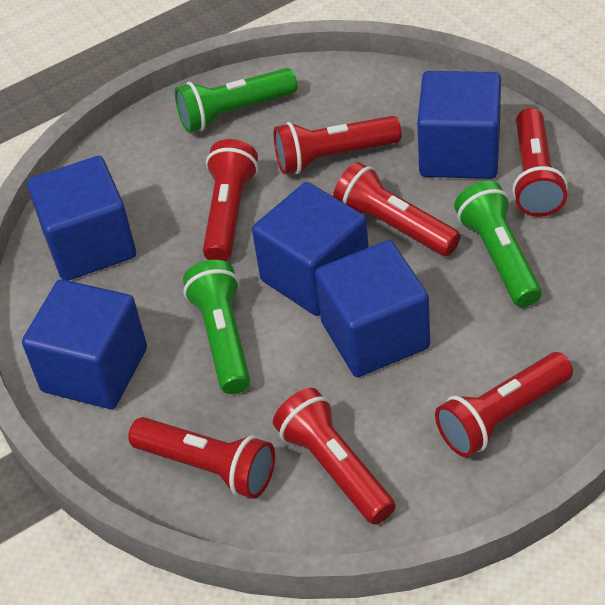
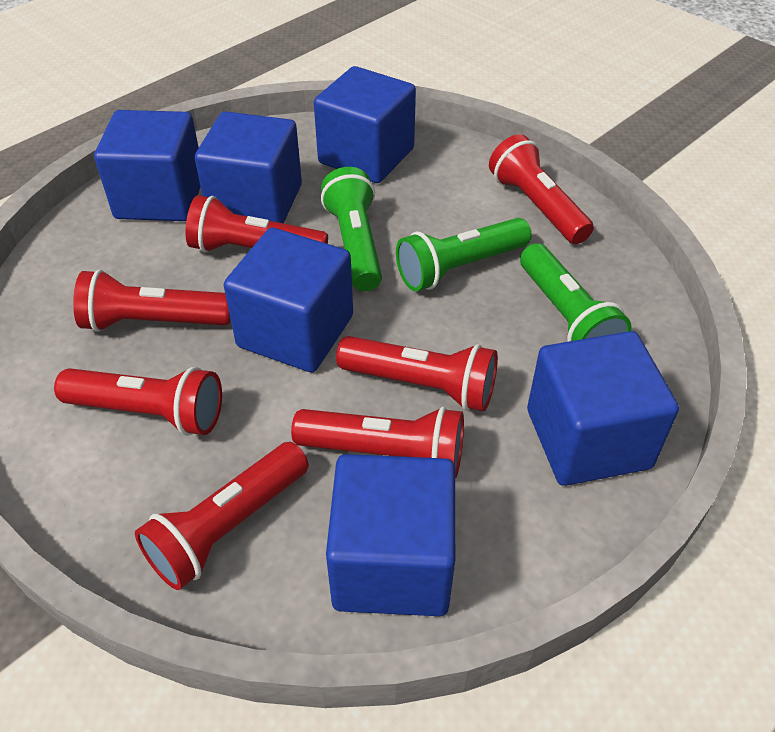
blue cube: [22,279,147,409] [27,156,136,281] [252,182,369,316] [315,240,430,377] [417,71,501,179] = 5 -> [94,110,201,221] [195,111,302,223] [224,228,353,372] [314,66,416,183] [326,454,455,616] [527,331,679,486] = 6

